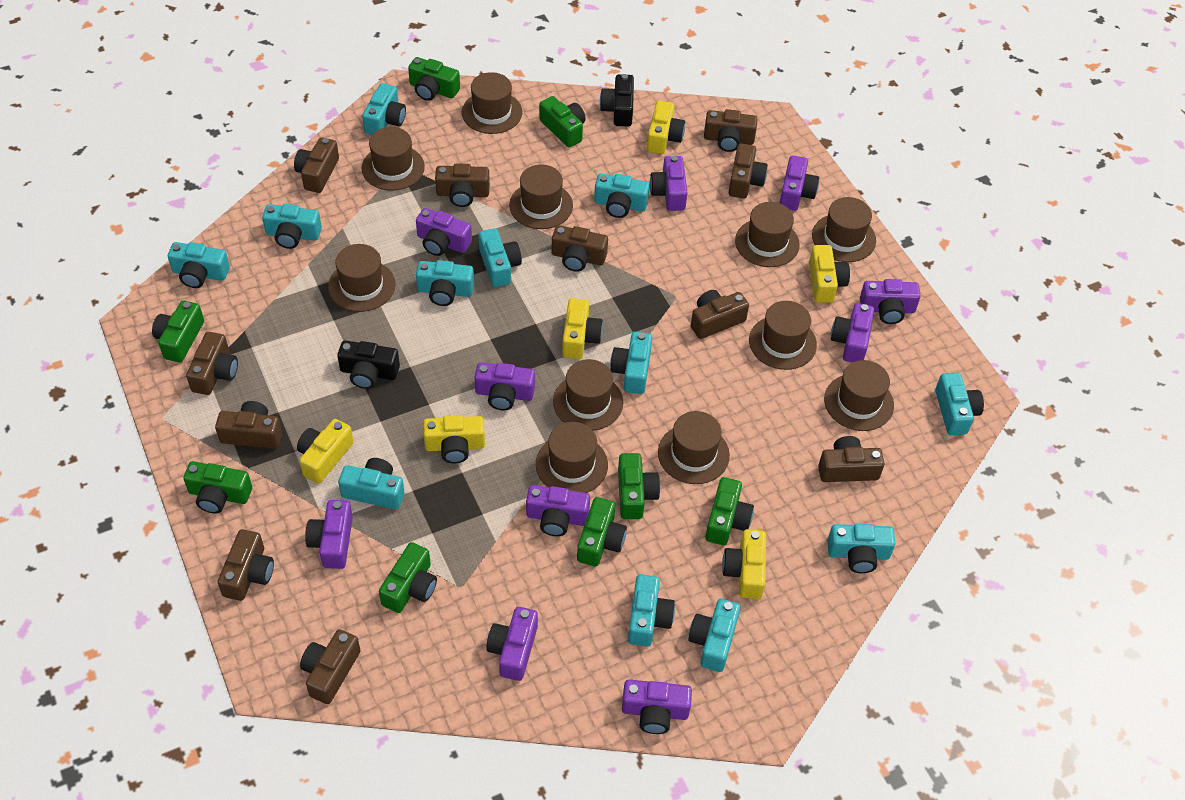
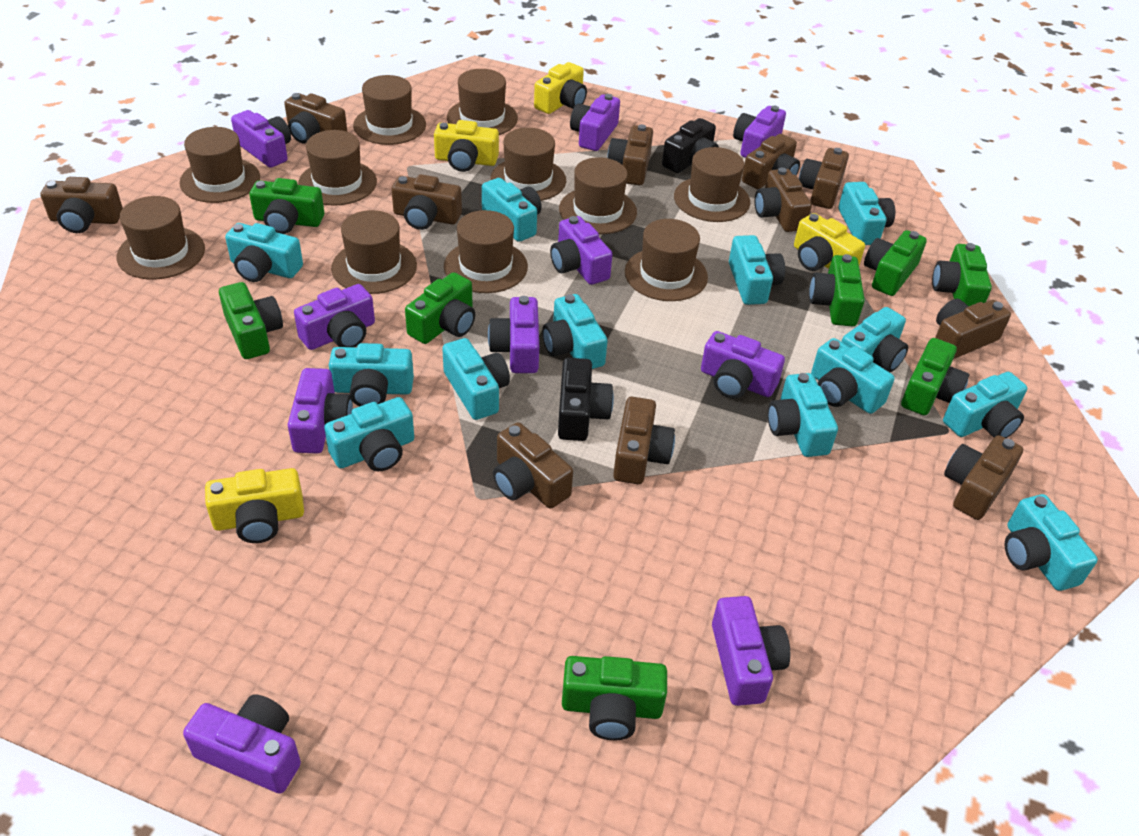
turquoise camera: [168,242,230,288] [262,204,322,249] [338,458,405,509] [362,83,406,135] [416,260,474,306] [479,228,522,287] [594,174,650,218] [610,332,652,394] [628,574,675,647] [688,599,740,672] [827,524,895,573] [935,372,984,435] = 12 -> [225,223,303,282] [324,397,414,471] [329,343,414,406] [442,338,510,420] [482,178,542,242] [542,294,608,369] [729,235,785,305] [768,373,838,457] [811,338,895,414] [838,182,895,245] [841,307,908,372] [943,372,1027,438] [1004,494,1098,591] = 13
yellow camera: [297,419,354,484] [423,415,485,463] [562,298,603,359] [647,101,685,154] [722,529,766,599] [809,245,850,303] = 6 -> [205,468,304,543] [434,120,499,172] [534,62,587,114] [794,213,865,271] = 4

